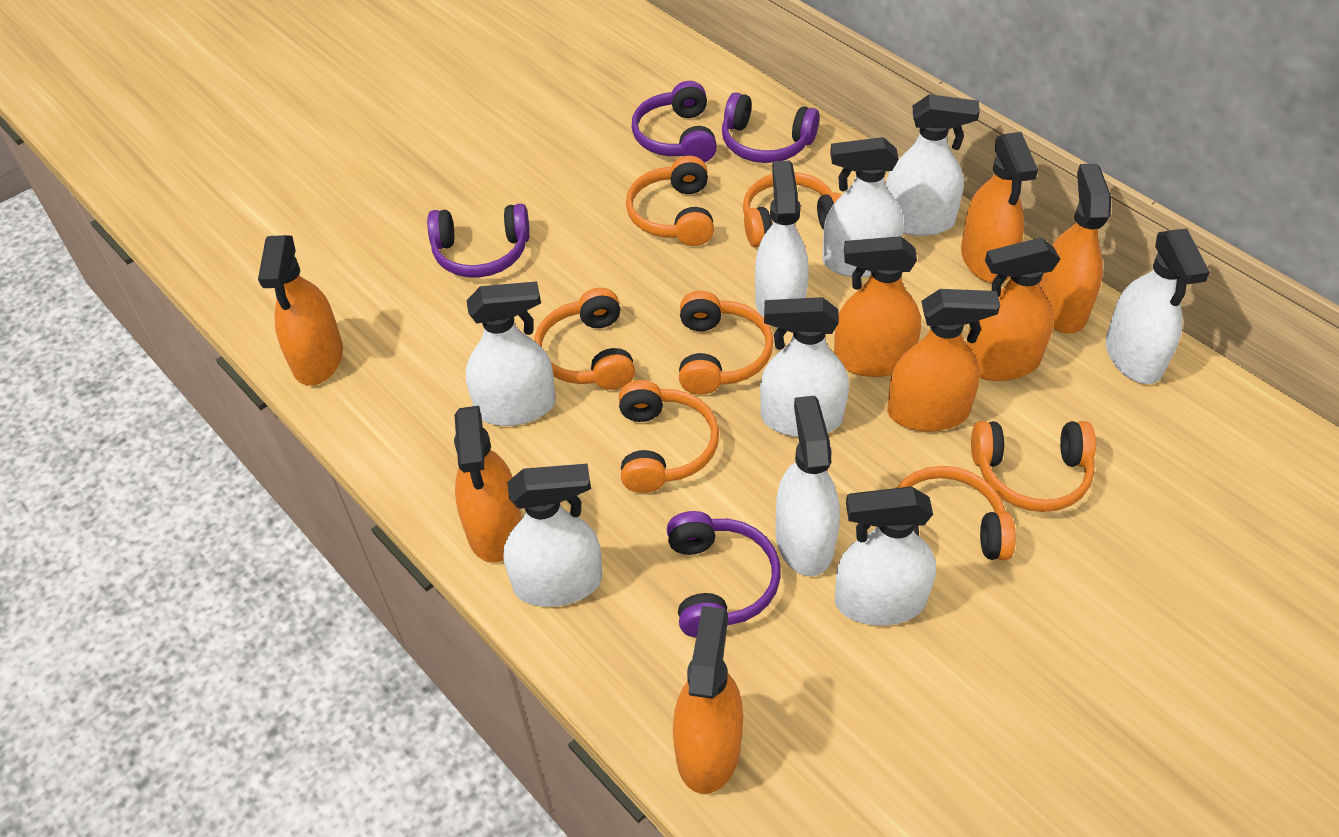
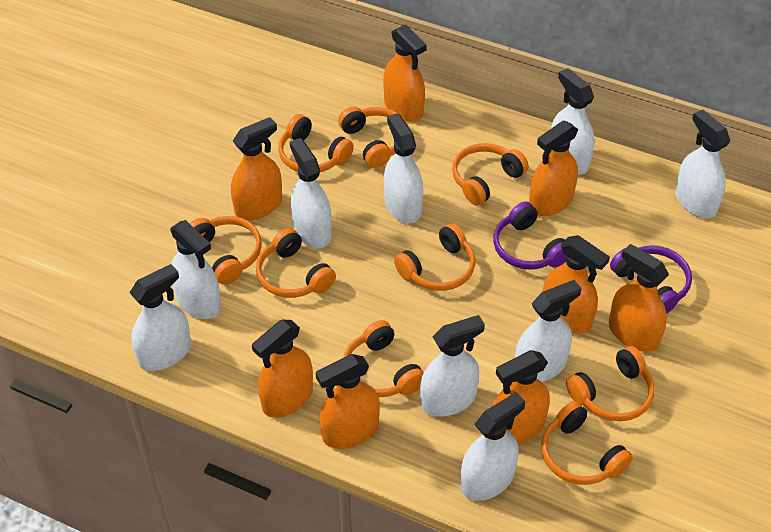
orange headphones: [534,288,635,390] [619,380,719,493] [626,156,714,246] [679,291,773,395] [743,172,841,248] [897,466,1016,560] [971,421,1096,512] = 7 -> [189,216,262,285] [256,228,336,298] [278,114,354,172] [338,107,408,168] [343,320,424,397] [394,223,475,291] [452,143,528,205] [541,401,633,485] [566,346,655,421] = 9
purple headphones: [427,204,530,278] [632,81,717,163] [667,511,781,637] [722,92,820,163] = 4 -> [493,201,567,270] [610,245,692,314] = 2

